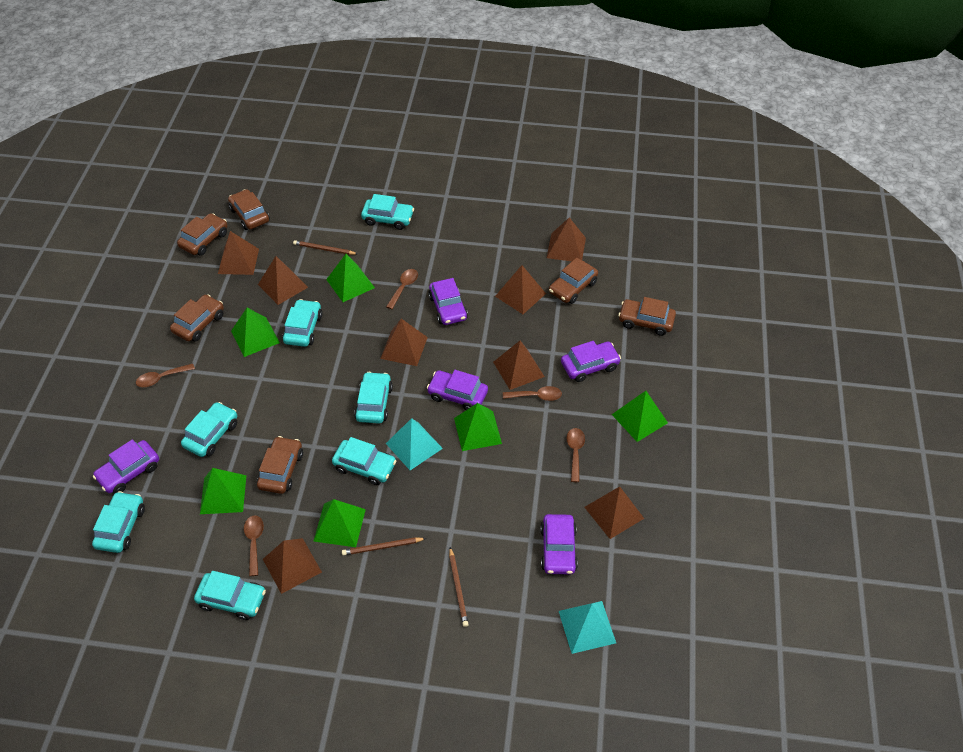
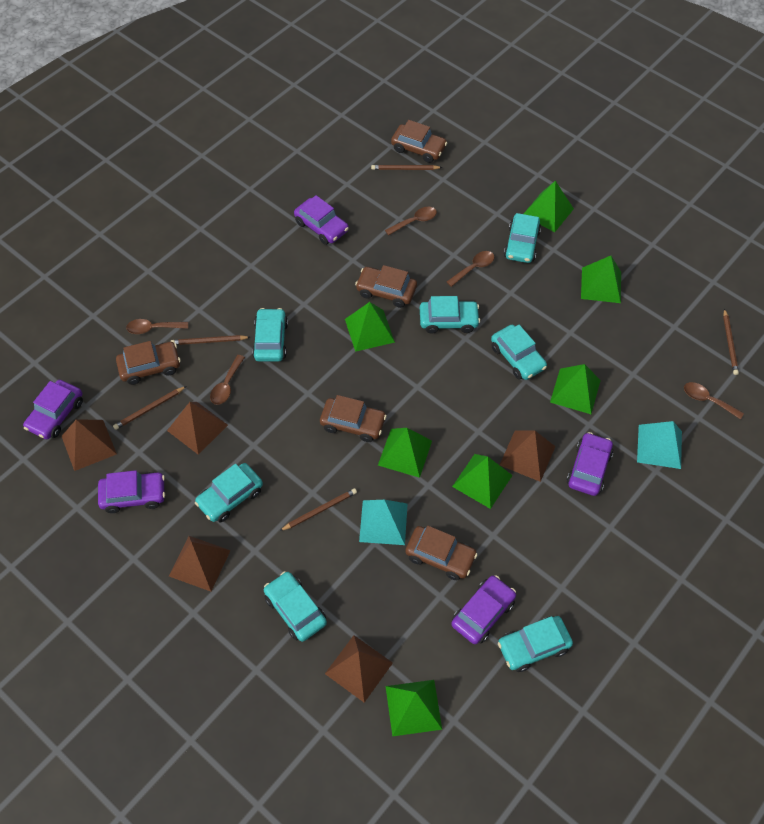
brown car: [170,294,224,342] [177,213,227,256] [228,189,270,230] [257,436,303,494] [549,258,598,304] [618,297,676,336] = 6 -> [116,341,181,385] [320,395,387,442] [355,265,417,308] [391,120,447,163] [405,526,478,580] = 5
brown pencil: [293,240,357,255] [342,537,426,556] [449,547,469,627] = 3 -> [113,386,187,430] [171,335,250,345] [280,488,357,531] [371,165,443,170] [723,308,739,375] = 5
brown pyramid: [218,231,259,275] [258,256,308,305] [263,538,322,594] [380,319,428,366] [493,341,545,390] [495,265,546,314] [547,217,586,261] [584,487,644,539] = 8 -> [62,419,117,471] [167,402,228,455] [169,536,231,592] [325,635,393,703] [500,430,556,482] = 5
green pyramid: [200,468,246,514] [231,308,280,357] [314,499,366,547] [326,254,375,302] [454,403,502,451] [611,391,668,442] = 6 -> [345,302,395,352] [378,428,432,478] [386,680,442,736] [452,454,513,509] [524,181,574,232] [550,364,601,414] [581,256,621,303] = 7

